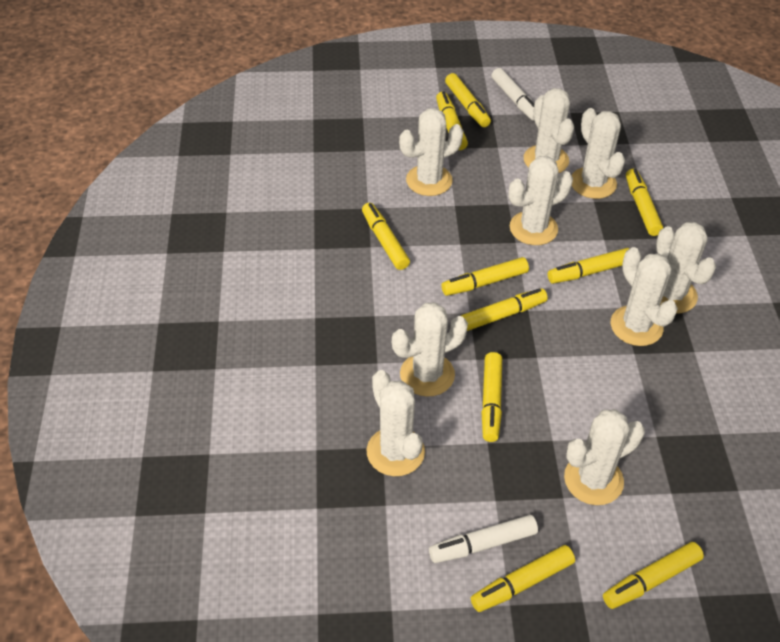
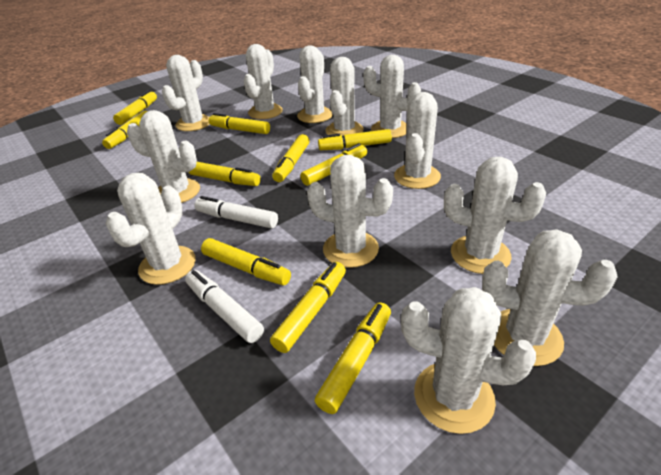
white cactus: [367,370,425,476] [392,302,468,397] [399,108,463,196] [509,156,573,245] [524,88,574,173] [564,409,645,505] [571,108,625,199] [611,247,678,346] [656,222,716,314] = 9 -> [105,173,196,285] [127,110,200,203] [162,55,210,131] [243,44,283,119] [297,45,333,123] [307,155,393,268] [325,57,364,136] [363,55,421,138] [394,92,441,189] [401,287,536,434] [444,157,546,274] [482,229,618,366] = 12

